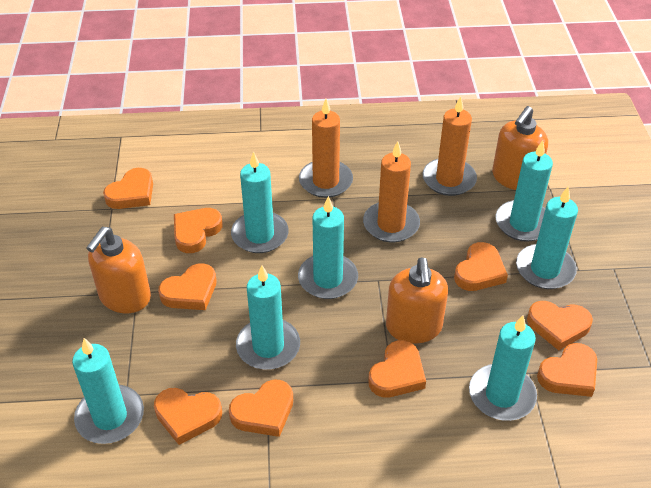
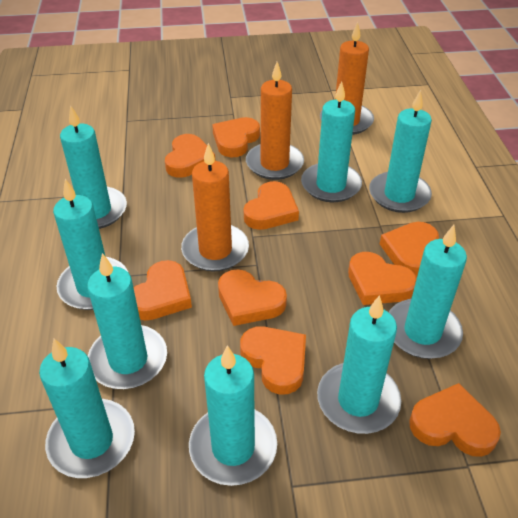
orange soap dispenser: [86,227,151,313] [386,257,448,344] [492,106,548,190] = 3 -> none = 0
turquoise candle: [72,338,144,444] [231,151,289,253] [236,265,300,370] [298,196,358,299] [469,315,537,421] [496,140,553,242] [516,187,578,289] = 7 -> [39,339,135,478] [53,179,128,310] [60,105,127,229] [87,253,167,389] [189,345,277,486] [301,81,362,202] [317,295,401,434] [369,90,432,213] [389,225,467,359] = 9

